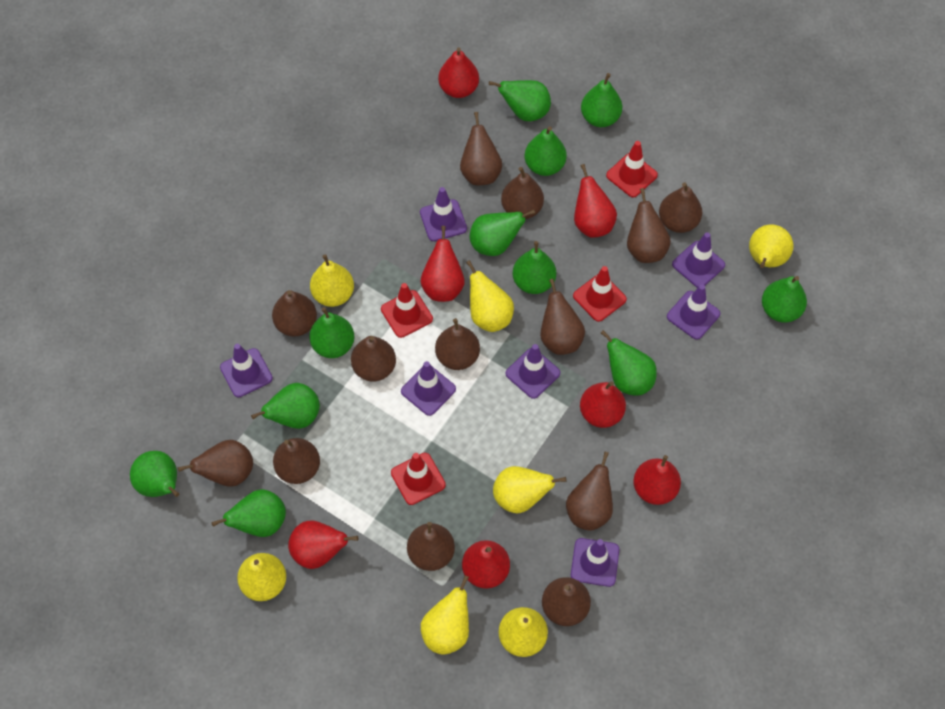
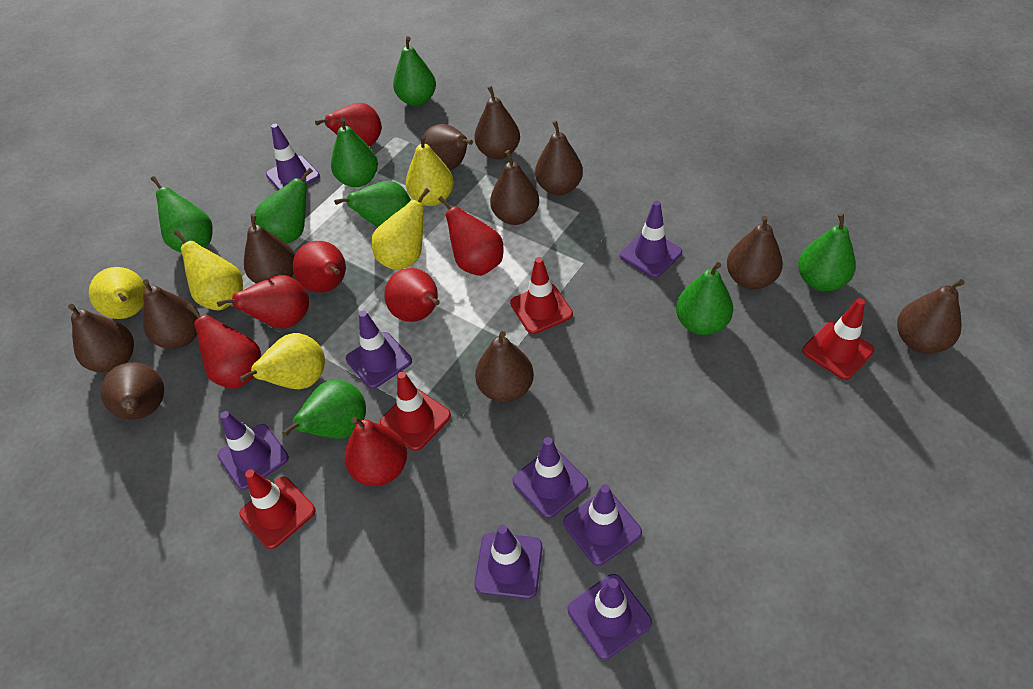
brown pear: [178,440,253,487] [272,290,317,337] [273,438,320,484] [351,336,396,381] [407,522,455,571] [435,318,480,370] [460,112,502,185] [501,167,544,219] [540,279,585,355] [542,577,591,626] [566,452,613,530] [627,188,671,263] [659,183,702,233] = 13 -> [68,304,134,372] [100,362,164,420] [143,279,200,349] [244,214,295,284] [424,124,473,170] [474,86,520,159] [475,331,534,402] [490,150,539,225] [535,120,583,195] [727,216,783,289] [897,279,965,353] = 11
green pear: [130,451,179,497] [211,489,286,537] [251,383,320,429] [309,307,355,358] [470,210,536,256] [489,80,551,121] [513,241,556,294] [525,127,567,176] [581,73,622,127] [601,330,657,396] [762,276,807,323] = 11 -> [151,176,213,252] [255,168,313,244] [282,380,366,439] [331,117,378,187] [334,181,411,227] [393,37,436,106] [676,262,733,335] [798,213,856,291] = 8
purple traffic cone: [220,344,273,397] [401,361,456,416] [420,187,467,241] [506,344,560,399] [571,538,619,587] [667,284,720,340] [672,232,725,288] = 7 -> [218,411,289,490] [266,124,320,190] [346,310,412,389] [474,525,543,599] [512,437,588,518] [563,484,642,566] [568,574,652,659] [620,201,682,278] = 8
yellow pear: [237,553,286,601] [310,254,354,307] [421,575,469,655] [466,260,514,332] [493,466,566,513] [499,607,548,657] [749,224,794,268] = 7 -> [89,267,146,319] [174,230,243,310] [239,333,325,389] [371,188,430,270] [406,135,454,206] = 5

